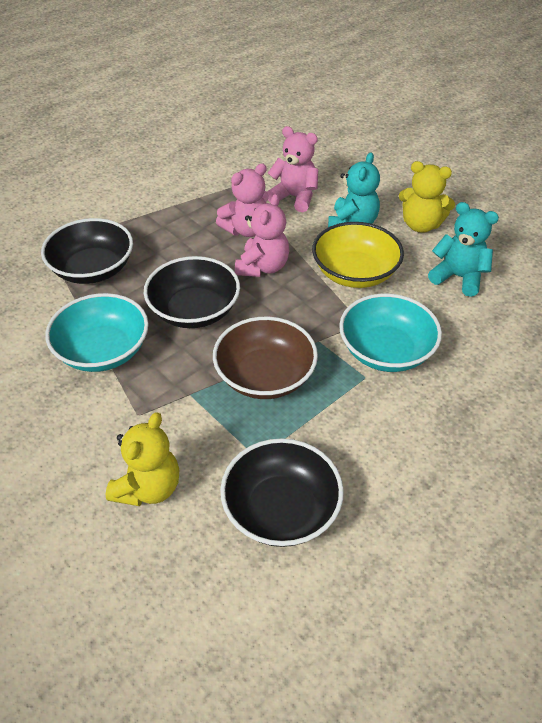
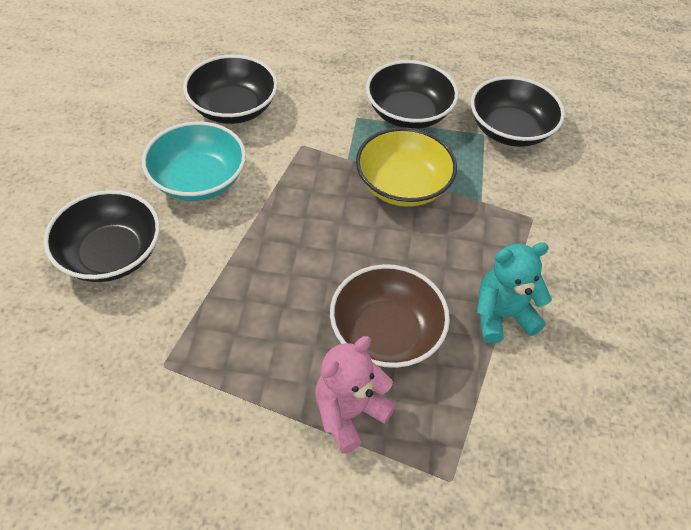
black bowl: [41,218,133,284] [144,256,240,328] [220,438,344,547] = 3 -> [44,190,160,282] [183,55,278,124] [366,60,458,129] [471,76,565,147] = 4
pink teddy bear: [216,163,269,237] [235,194,289,277] [267,126,318,212] = 3 -> [315,336,396,453] = 1
turquoise bowl: [45,293,148,372] [339,293,442,372] = 2 -> [142,121,246,201] = 1
turquoise teddy bear: [328,152,380,227] [428,202,499,297] = 2 -> [477,242,552,343] = 1
yellow teddy bear: [106,412,179,506] [399,161,455,233] = 2 -> none = 0

